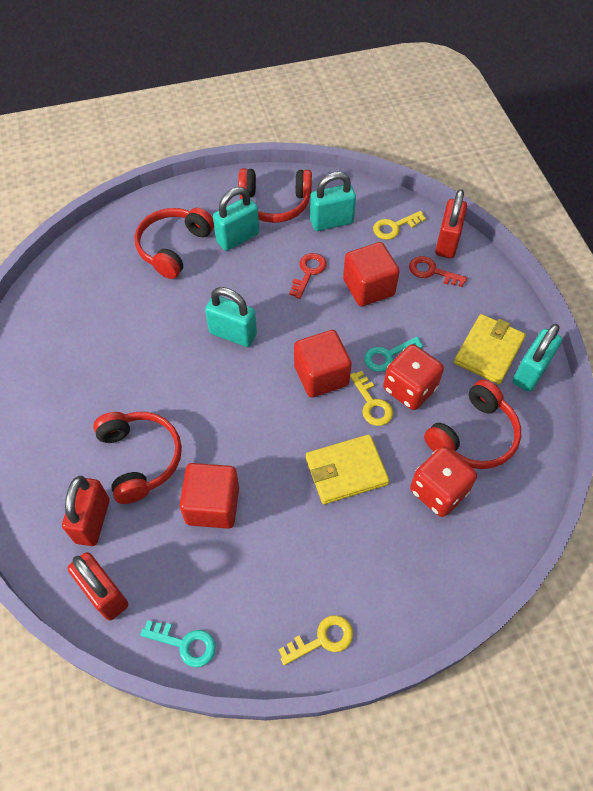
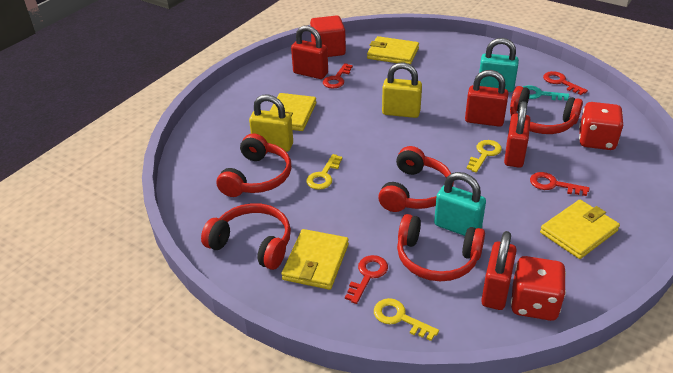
red cube: [179,463,239,529] [294,330,352,398] [343,242,400,306] = 3 -> [310,15,346,57] = 1
red headphones: [93,412,182,504] [134,208,214,279] [238,168,312,223] [424,380,521,469] = 4 -> [201,203,291,270] [216,133,291,197] [378,146,454,212] [397,214,485,281] [510,86,583,134] = 5
red key: [289,253,327,299] [409,256,467,287] = 2 -> [323,63,353,89] [345,255,388,304] [530,172,589,196] [543,71,588,95] = 4
red padlock: [62,476,110,546] [68,552,128,620] [435,189,467,258] = 3 -> [291,25,328,79] [465,70,509,127] [481,231,517,310] [504,101,530,168] = 4
turquoise key: [140,620,216,667] [364,337,423,372] = 2 -> [523,85,569,101] = 1
turquoise padlock: [205,287,257,347] [213,187,259,251] [310,172,356,231] [513,324,562,392] = 4 -> [434,172,486,236] [479,38,519,92] = 2
yellow padlock: none = 0 -> [249,94,293,152] [382,62,422,118] = 2
yellow wallet: [306,434,389,504] [454,314,526,384] = 2 -> [270,93,316,131] [281,229,349,290] [367,36,419,65] [540,200,620,259] = 4

